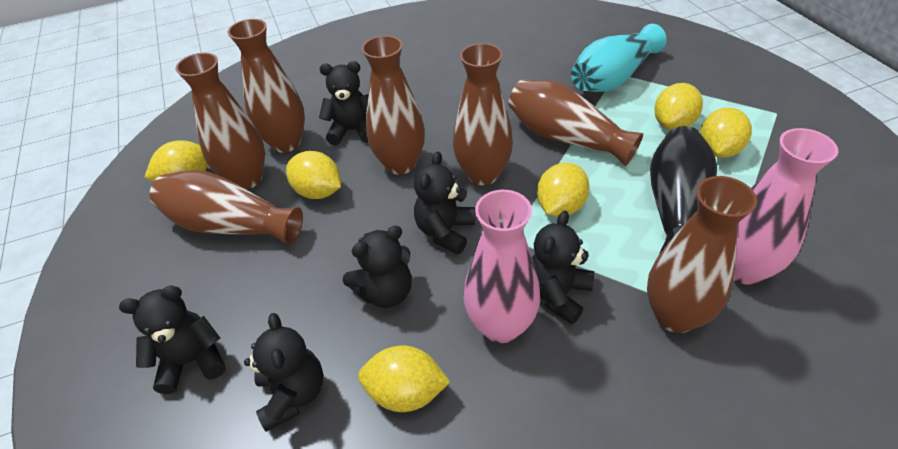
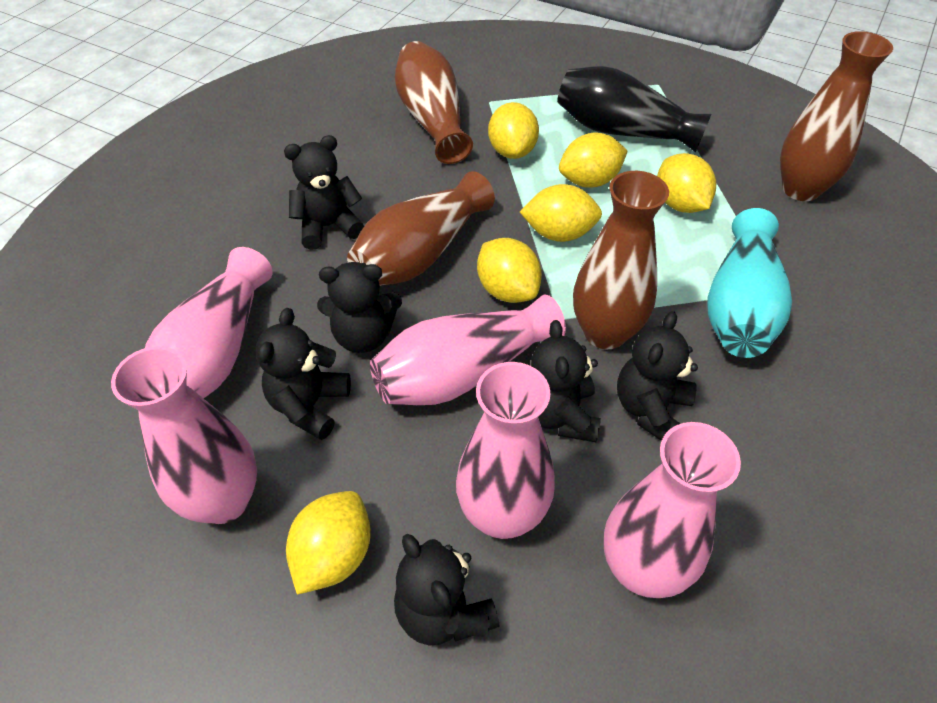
brown vase: [149,170,303,245] [176,53,265,189] [228,19,305,152] [362,35,425,175] [453,43,513,185] [508,80,643,166] [647,176,757,333] = 7 -> [347,171,495,286] [395,41,473,164] [573,171,669,349] [780,31,893,201] = 4
pink vase: [464,190,540,343] [734,128,838,285] = 2 -> [111,346,257,524] [145,247,273,398] [370,294,566,405] [456,362,555,539] [604,422,741,598] = 5

